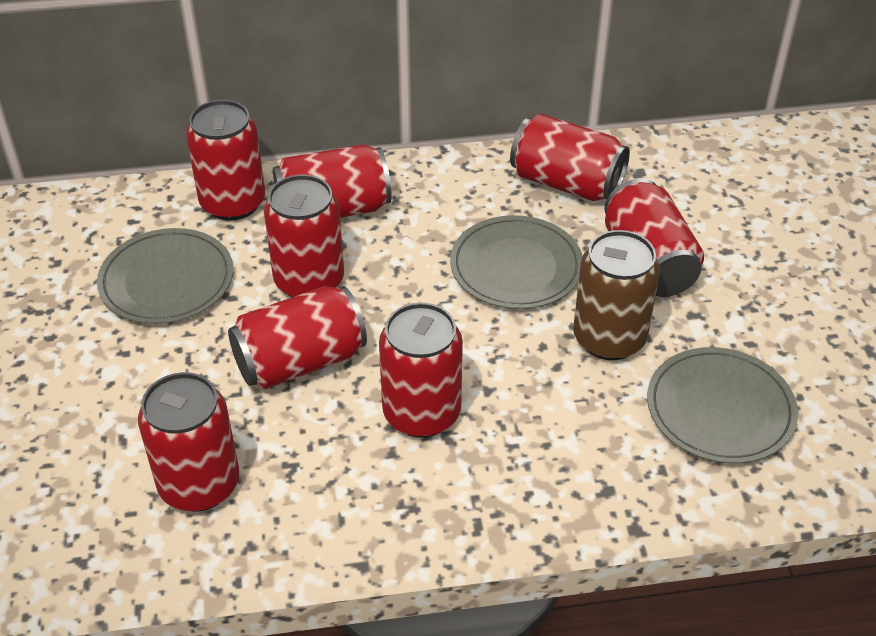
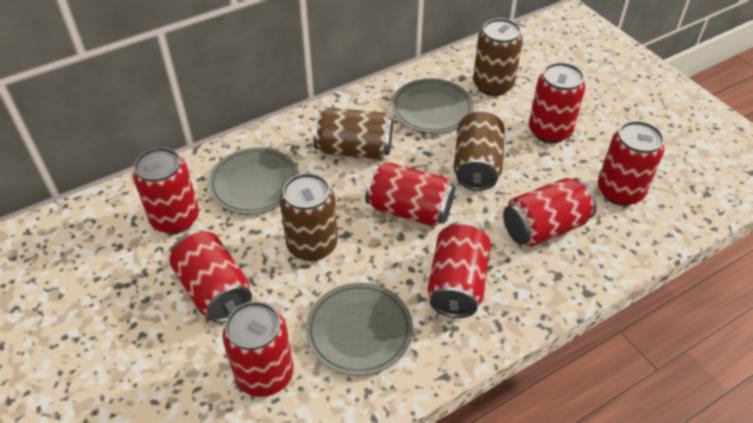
brown can: [573,230,660,360] = 1 -> [280,173,338,261] [313,108,393,159] [453,110,505,191] [473,18,523,96] = 4

